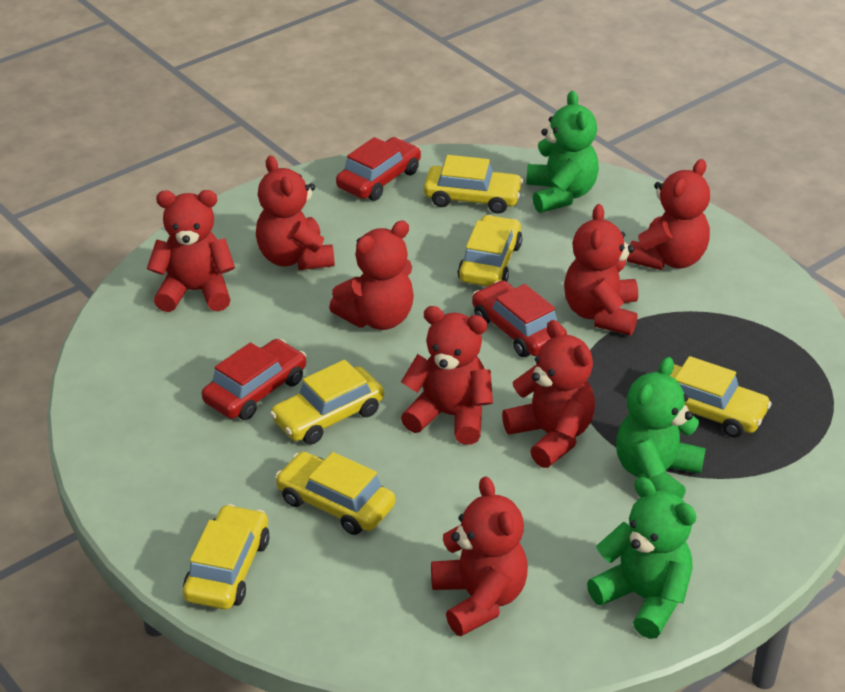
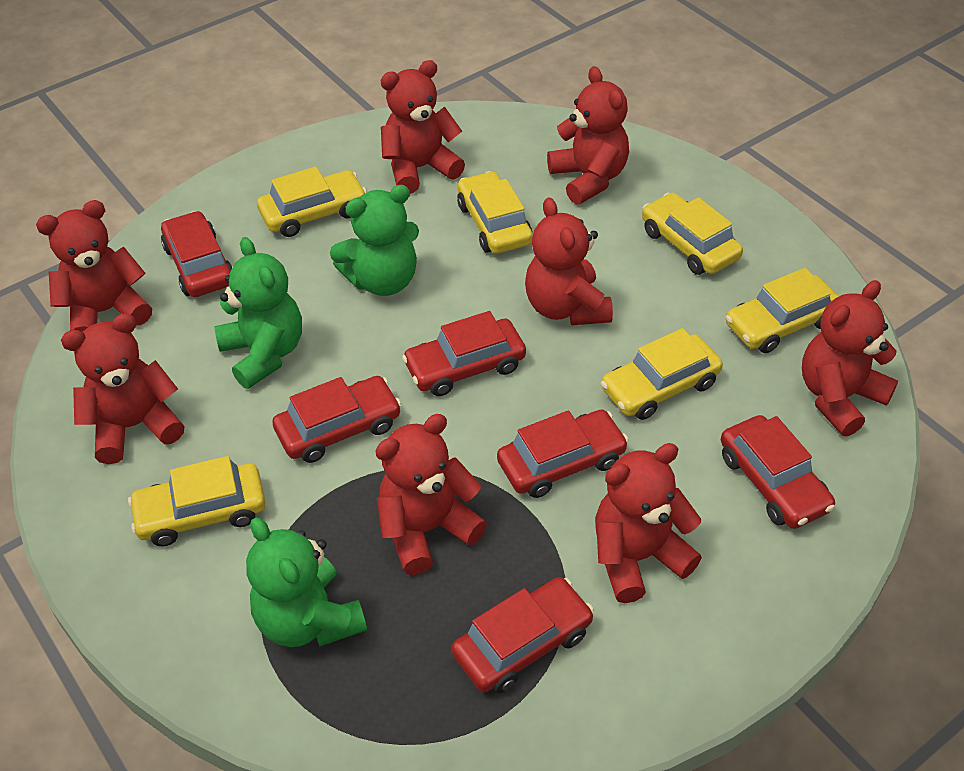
red car: [202,339,306,420] [336,137,421,201] [472,280,567,357] = 3 -> [161,211,233,297] [272,376,402,463] [402,311,526,396] [451,577,594,693] [497,409,629,498] [721,415,835,529] = 6

